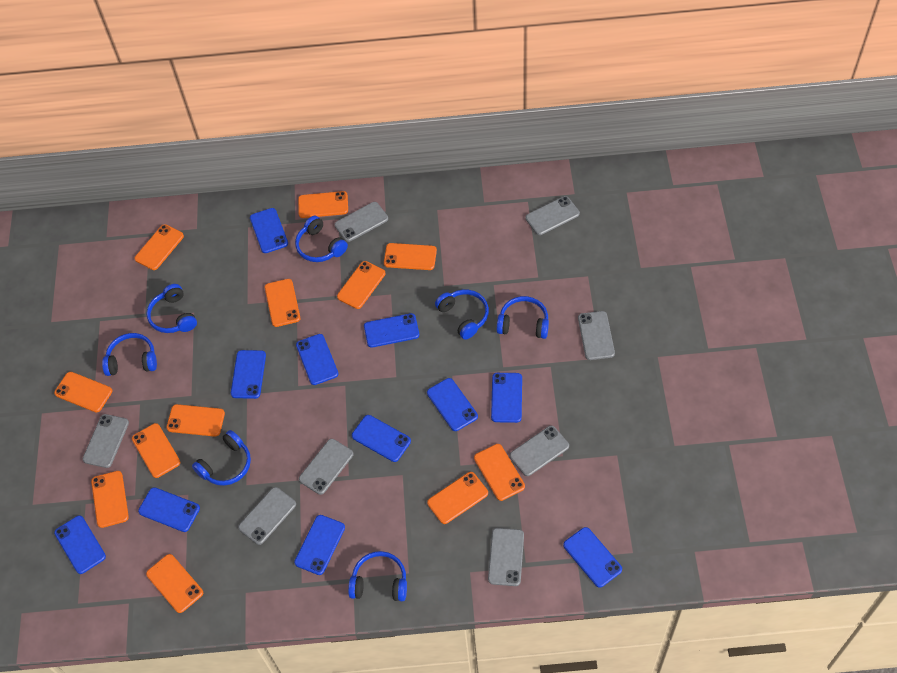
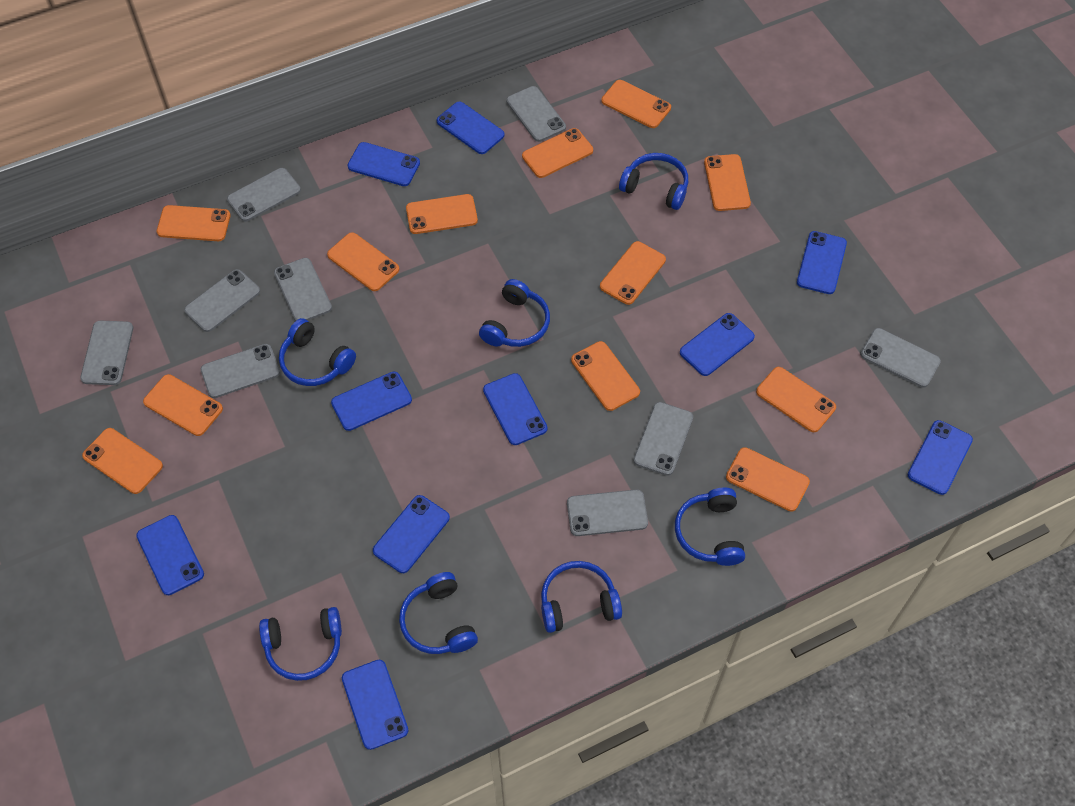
blue phone: [54,516,106,574] [138,487,200,532] [231,350,266,399] [250,208,288,253] [294,515,345,575] [296,334,338,385] [352,415,411,462] [364,313,419,348] [427,378,478,431] [491,373,522,423] [563,527,622,588] = 11 -> [136,515,204,595] [331,372,412,431] [342,660,409,750] [348,142,420,186] [373,495,450,573] [437,102,504,154] [483,373,547,445] [680,313,755,376] [797,231,847,294] [907,420,973,495] = 10
grey phone: [83,414,129,468] [238,487,296,545] [299,439,354,495] [335,202,388,242] [488,528,524,586] [510,426,569,476] [525,196,580,235] [578,311,615,360] = 8 -> [80,321,133,385] [184,269,260,332] [201,344,280,398] [227,168,301,221] [274,258,332,321] [506,86,566,142] [567,489,648,536] [633,402,693,476] [860,328,941,388] = 9

